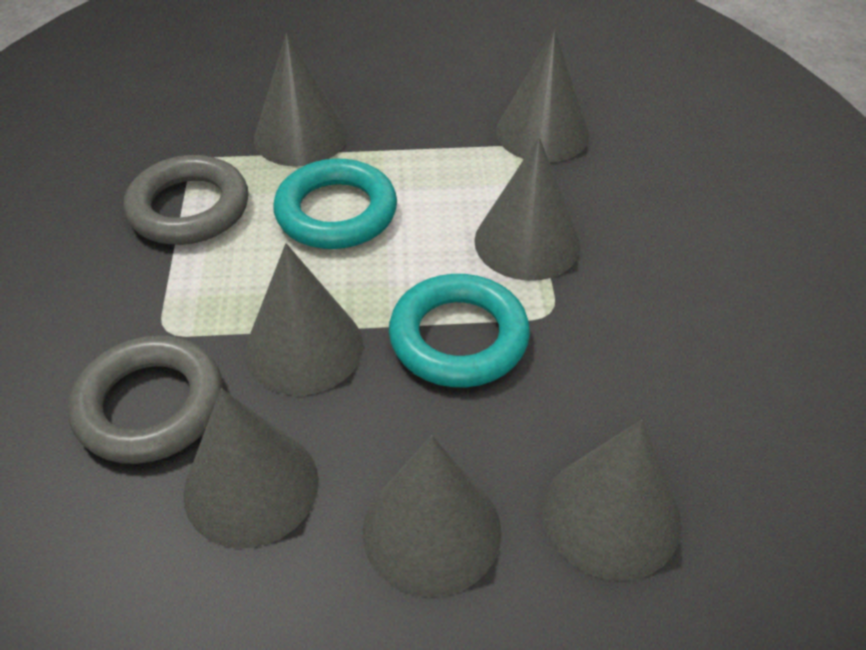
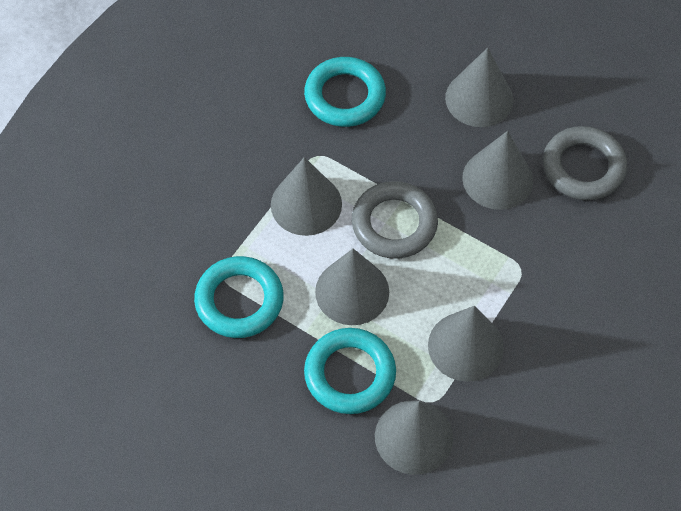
grey cone: [183,388,319,548] [245,243,363,395] [254,33,348,167] [363,435,501,597] [474,137,580,281] [496,30,589,162] [543,420,681,581] = 7 -> [271,157,342,236] [315,248,389,325] [375,400,453,475] [428,306,504,382] [445,47,513,127] [462,131,533,210] = 6
turquoise ring: [273,159,397,249] [389,274,530,387] = 2 -> [194,256,284,338] [304,57,386,127] [304,328,396,414] = 3

